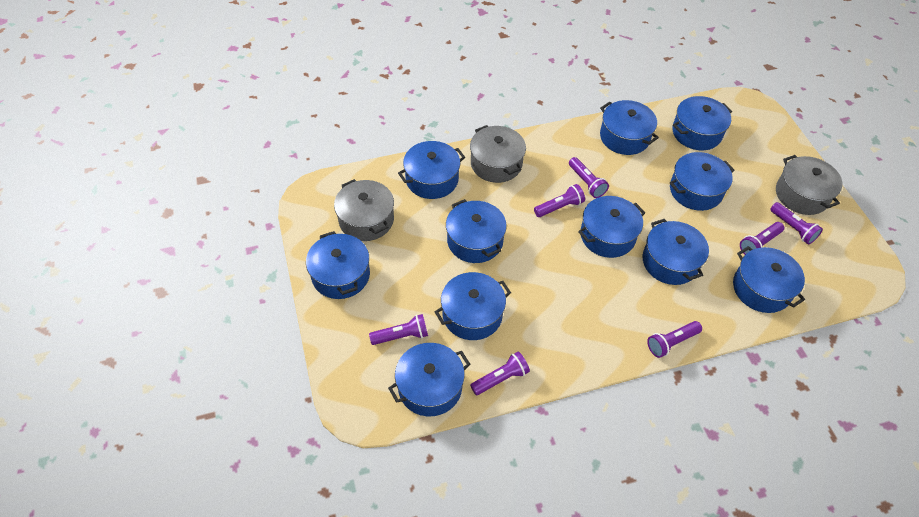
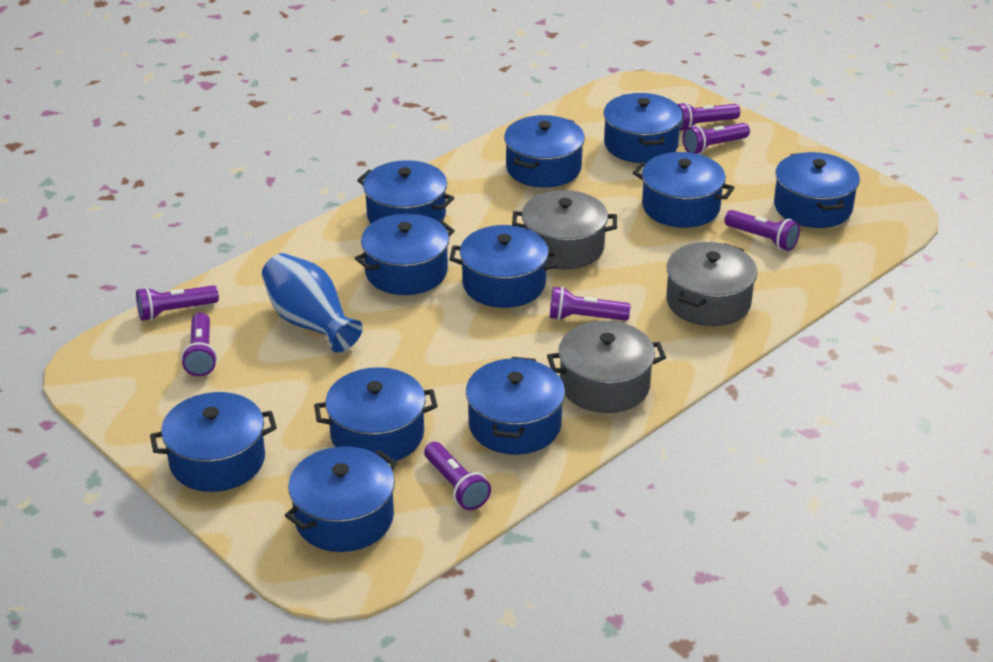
blue vase: none = 0 -> [262,253,363,353] = 1

